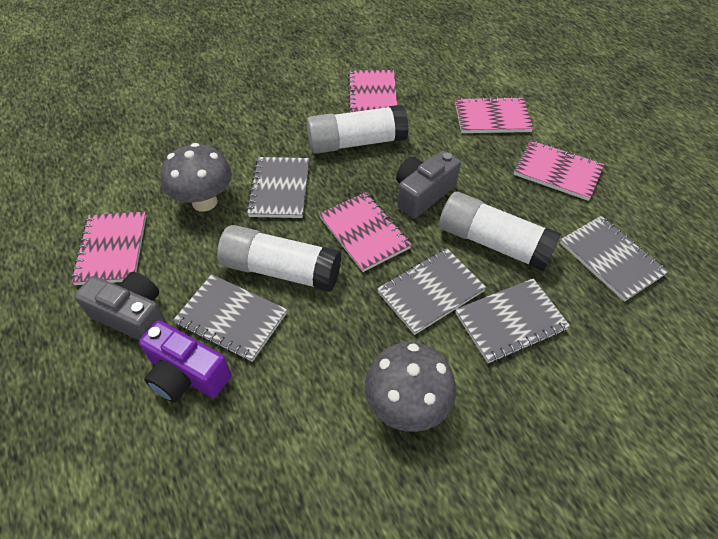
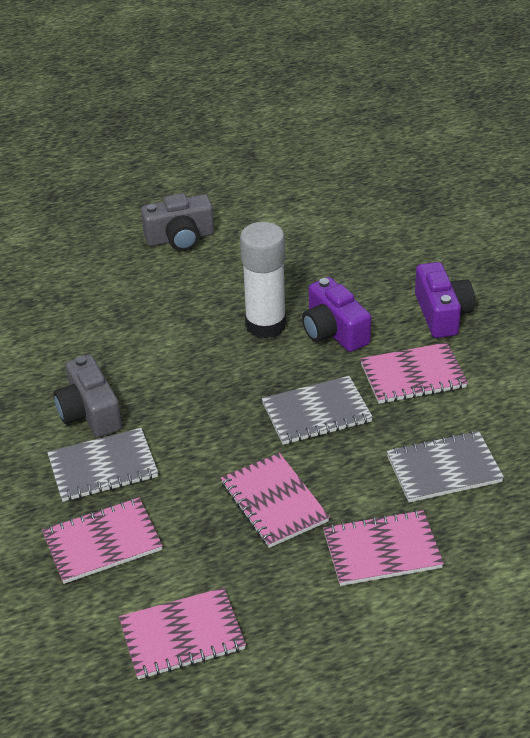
grey mushroom: [161,143,232,212] [365,342,456,432] = 2 -> none = 0
grey notebook: [173,274,287,362] [246,157,309,218] [377,248,486,335] [455,278,570,363] [560,216,668,302] = 5 -> [47,428,158,502] [262,376,373,445] [387,431,504,502] = 3
purple camera: [139,321,232,403] = 1 -> [302,277,371,352] [415,262,475,338] = 2
white glue stick: [217,225,341,292] [307,105,409,154] [439,192,561,272] = 3 -> [240,222,286,339] = 1

